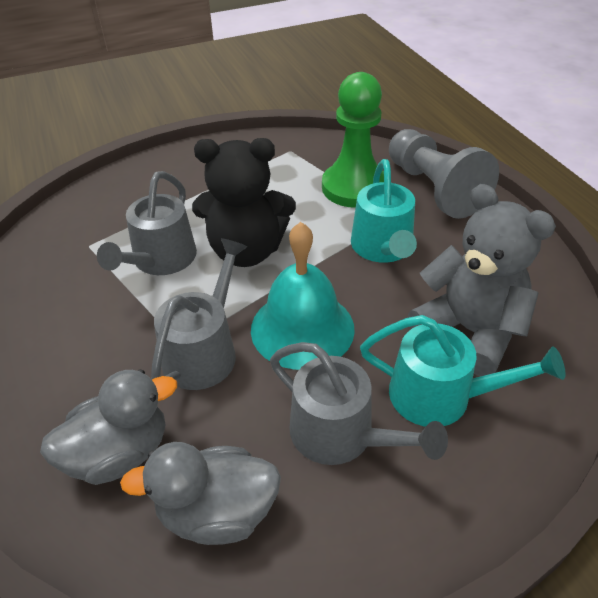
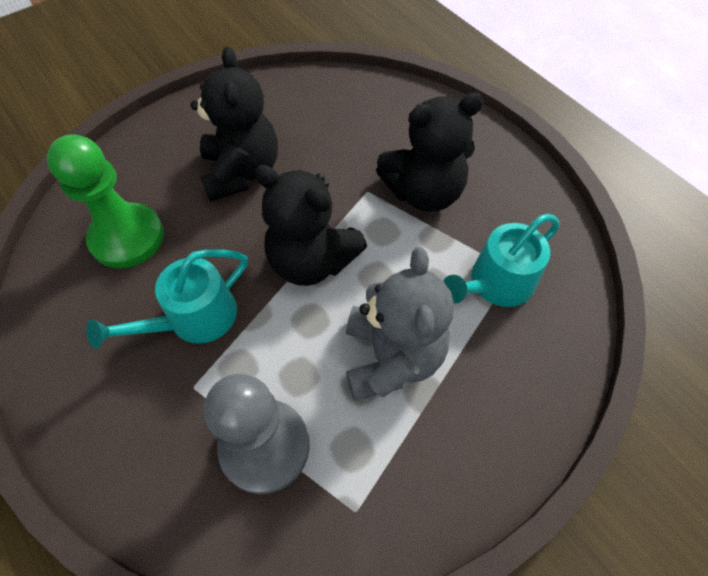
black teddy bear: [192,138,296,267] = 1 -> [190,46,278,202] [254,165,367,286] [376,93,484,212] = 3
grey duck: [40,369,177,485] [120,442,281,545] = 2 -> none = 0
grey watering can: [97,171,197,275] [151,238,248,390] [270,342,448,465] = 3 -> none = 0
turquoise bell: [251,222,355,370] = 1 -> none = 0

